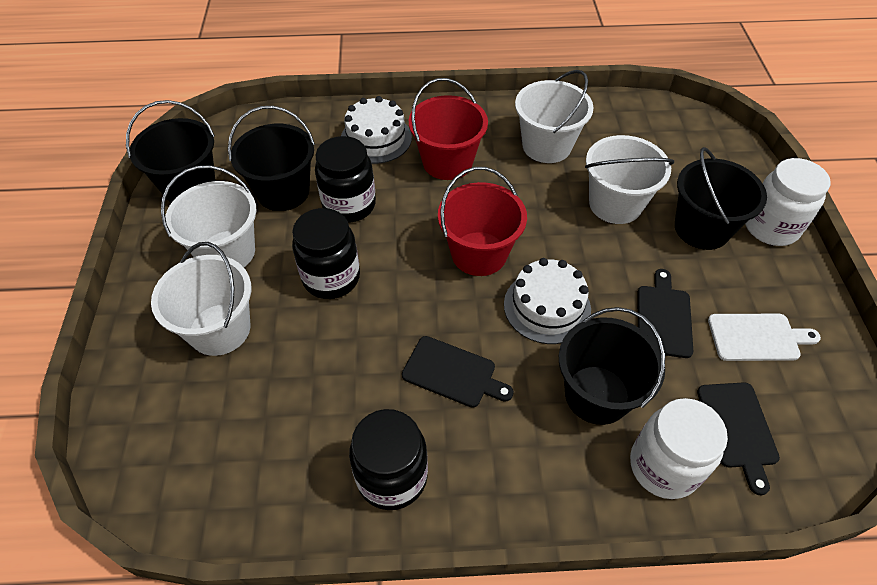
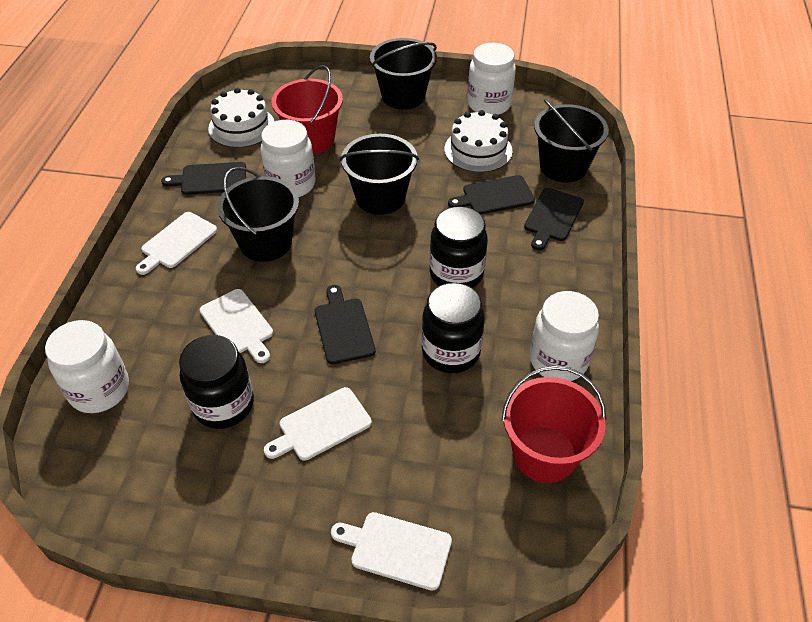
black cutting board: [402,336,514,408] [637,269,693,358] [697,382,780,495] = 3 -> [161,162,246,195] [315,285,376,364] [448,175,535,214] [524,188,584,250] = 4
white bucket: [151,242,251,356] [161,165,256,267] [515,70,594,163] [585,135,674,224] = 4 -> none = 0
white cutting board: [708,314,821,361] = 1 -> [136,212,217,275] [200,289,273,363] [264,387,372,461] [331,512,452,591] = 4
white jar: [630,398,728,499] [745,158,831,246] = 2 -> [45,320,129,413] [260,120,315,197] [467,43,516,115] [530,291,599,381] = 4

